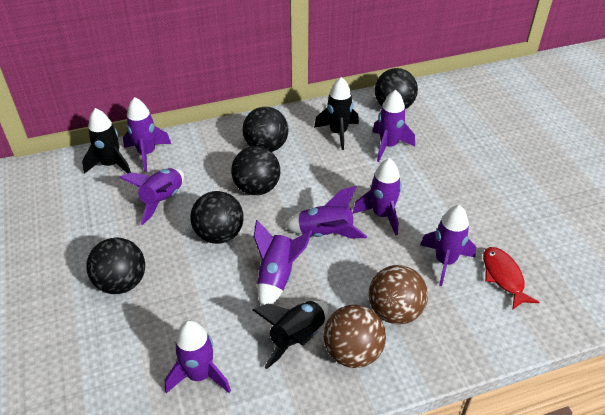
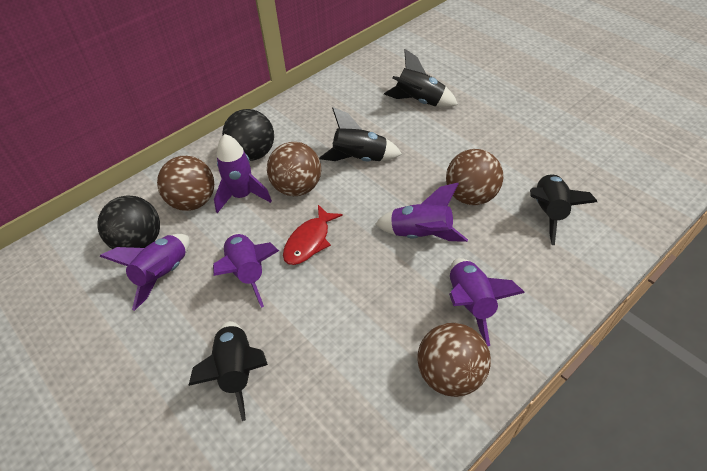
black ball: [86,237,145,294] [190,191,244,244] [231,146,280,195] [243,107,289,152] [375,68,418,109] = 5 -> [97,195,160,249] [222,109,274,161] = 2
black rocket: [82,108,131,174] [253,301,329,369] [314,77,359,150] = 3 -> [188,321,268,421] [319,107,402,162] [384,49,458,107] [530,174,597,245] = 4
brown ball: [324,305,386,368] [369,265,428,324] = 2 -> [157,156,214,211] [267,142,321,196] [418,323,491,397] [446,149,503,205] = 4
purple rocket: [119,168,184,225] [123,97,171,172] [165,320,231,393] [254,220,312,306] [284,186,367,239] [353,158,402,236] [372,90,415,162] [420,205,476,286] = 8 -> [100,234,190,311] [213,233,279,308] [214,134,272,213] [375,183,468,242] [449,258,525,346] = 5

